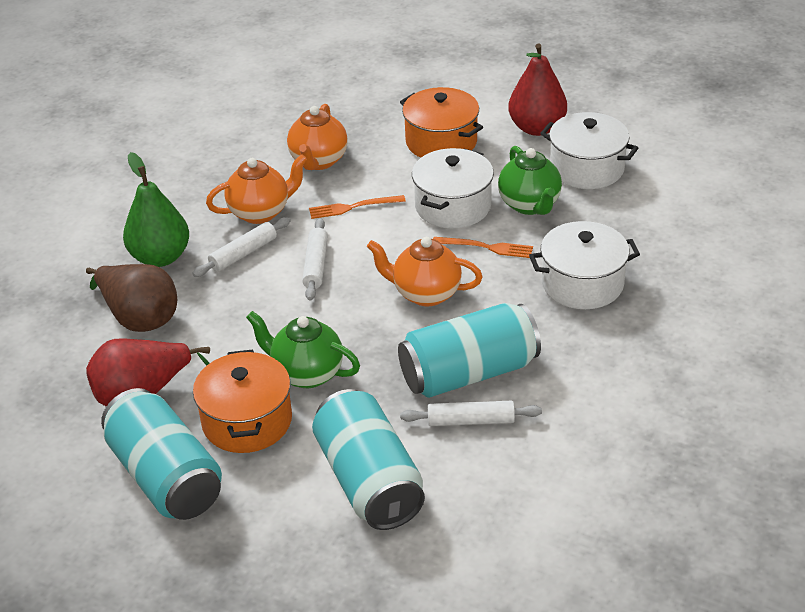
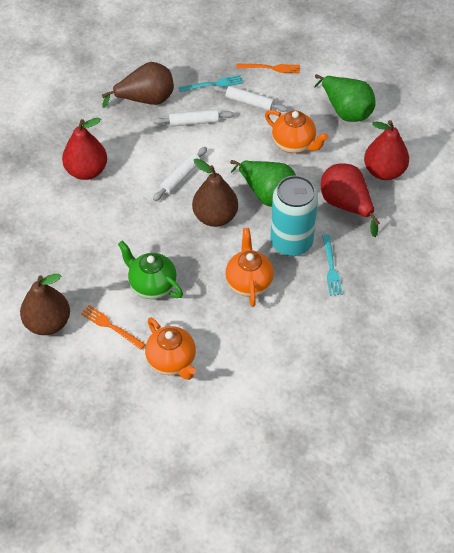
brown pear: [86,264,177,332] = 1 -> [20,274,70,335] [102,62,174,108] [192,159,238,227] = 3
green pear: [123,152,189,267] = 1 -> [230,160,296,207] [314,74,376,122] = 2
green teapot: [246,311,360,388] [498,146,562,215] = 2 -> [118,241,183,299] = 1
orange pot: [193,349,292,453] [400,87,483,158] = 2 -> none = 0
red pear: [86,338,210,406] [508,44,567,136] = 2 -> [62,118,107,180] [321,164,380,237] [364,120,409,180] = 3
turquoise can: [101,388,222,520] [312,389,425,530] [398,303,541,398] = 3 -> [270,175,318,256] = 1
turquoise fork: none = 0 -> [179,75,243,92] [322,234,343,296] = 2
white pot: [412,148,494,228] [529,221,640,309] [540,112,638,189] = 3 -> none = 0

